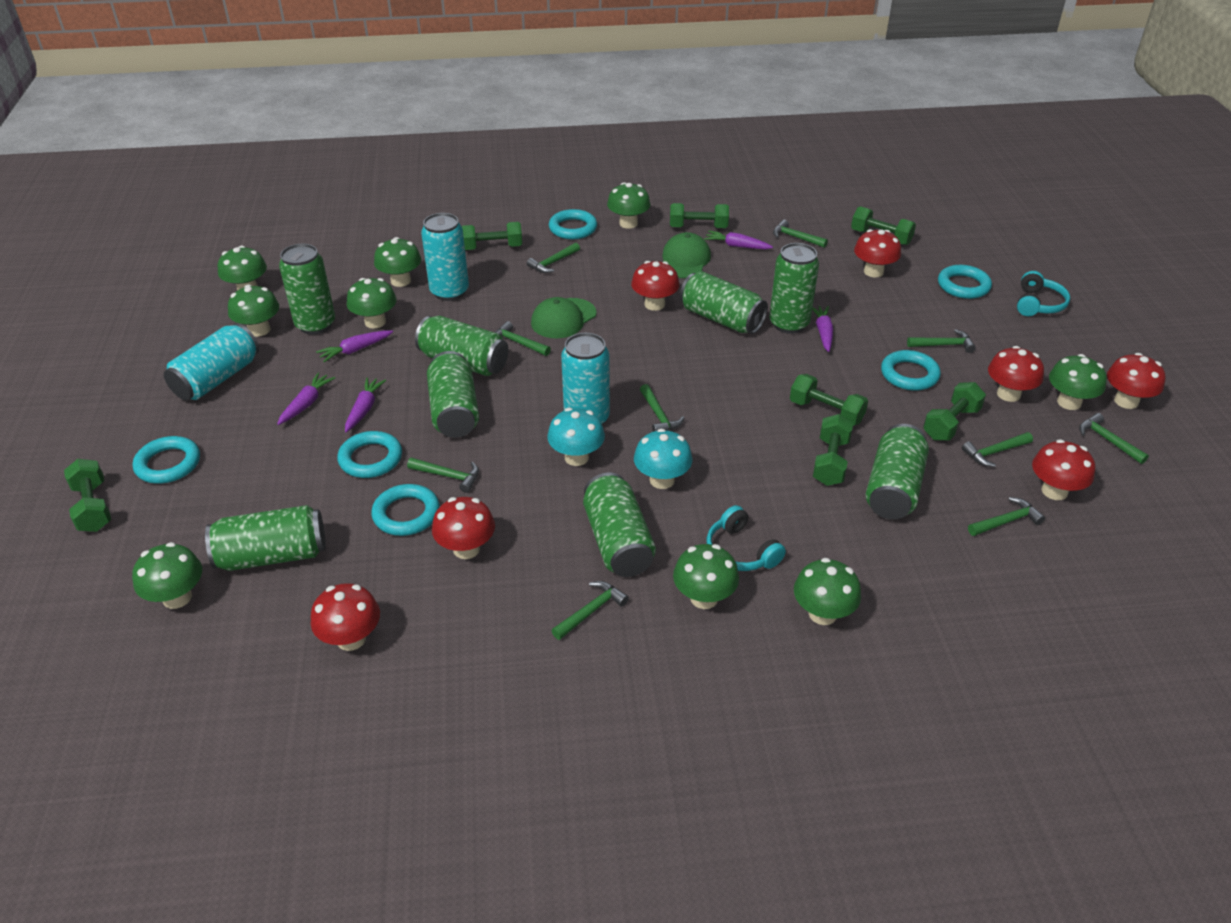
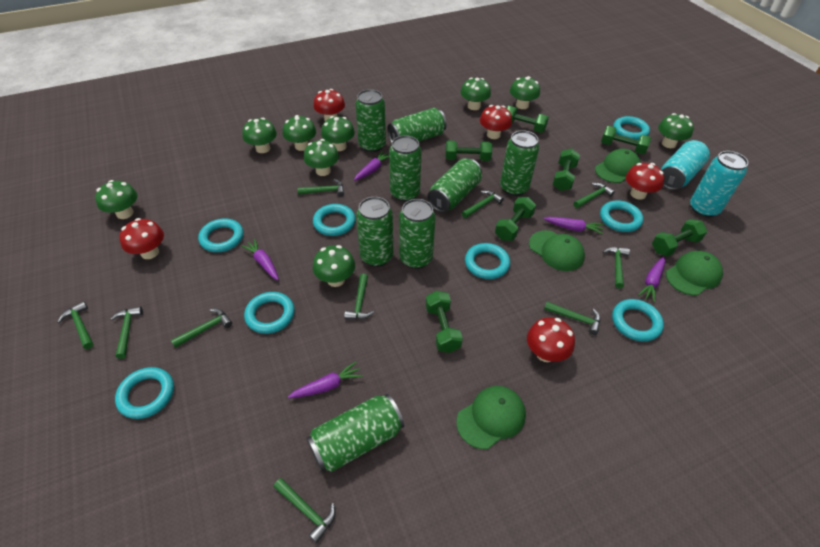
green cap: [531,297,597,338] [662,232,711,278] = 2 -> [456,386,526,449] [529,230,585,271] [595,149,641,183] [666,251,723,296] = 4
red mushroom: [311,583,380,651] [432,497,495,559] [631,261,680,311] [854,229,901,277] [988,346,1044,402] [1032,439,1095,500] [1107,353,1166,409] = 7 -> [119,218,164,259] [313,89,345,121] [480,105,512,139] [527,317,575,362] [626,163,664,200] = 5
turquoise can: [164,323,259,400] [421,213,469,301] [561,333,610,425] = 3 -> [661,140,710,190] [690,151,748,217] = 2
turquoise headphones: [707,505,786,571] [1017,271,1070,316] = 2 -> none = 0
turquoise mushroom: [547,408,605,466] [634,429,692,489] = 2 -> none = 0
turquoise ring: [133,436,200,484] [337,431,402,478] [371,484,440,536] [549,209,597,239] [881,350,941,391] [938,265,992,299] = 6 -> [115,367,174,419] [198,219,243,252] [244,292,295,334] [313,204,355,236] [465,243,510,279] [600,200,643,232] [612,299,664,342] [613,116,650,140] = 8

